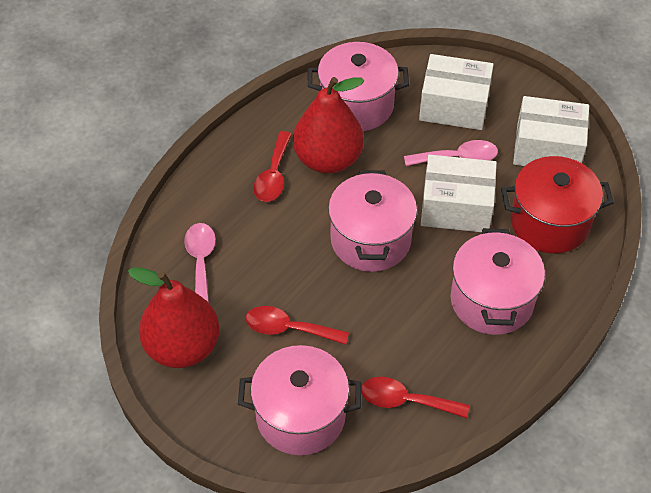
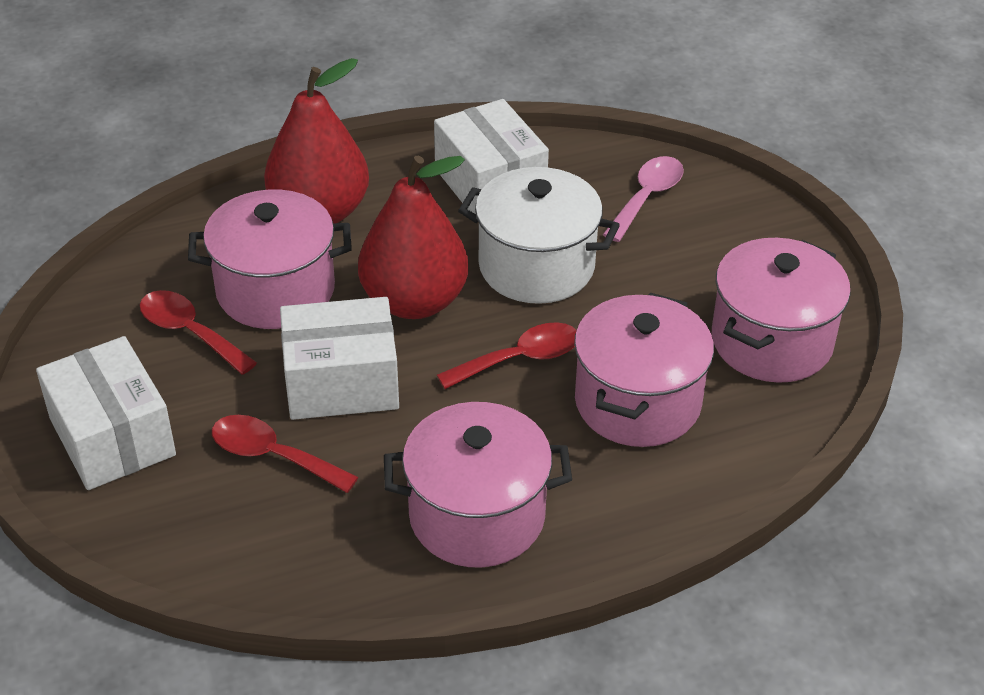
pink spoon: [184,223,216,303] [404,140,498,166] = 2 -> [603,156,684,242] = 1
red pot: [501,156,614,253] = 1 -> none = 0
white pot: none = 0 -> [458,167,620,304] = 1

